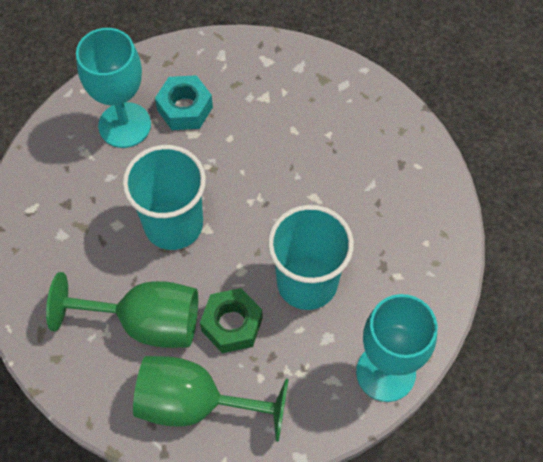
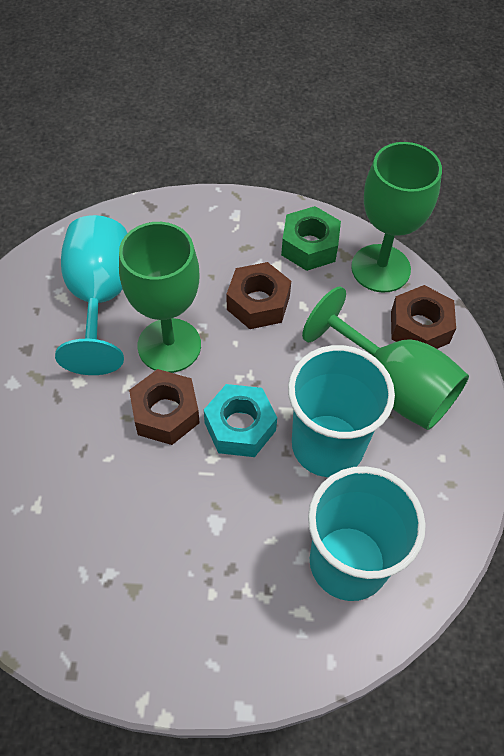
brown nut: none = 0 -> [129,369,200,445] [227,262,291,329] [391,285,456,349] = 3
green goblet: [46,272,198,348] [133,356,289,442] = 2 -> [119,222,201,373] [302,287,469,430] [351,142,442,293] = 3
turquoise goblet: [76,28,151,148] [356,294,437,402] = 2 -> [55,215,127,375] = 1

